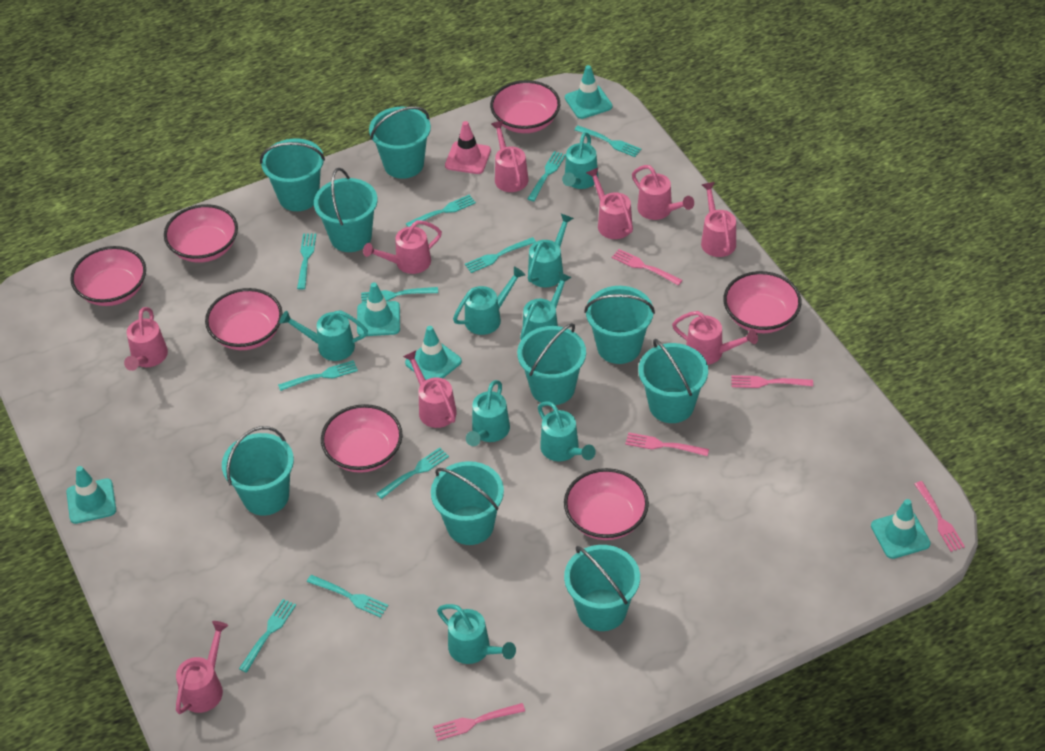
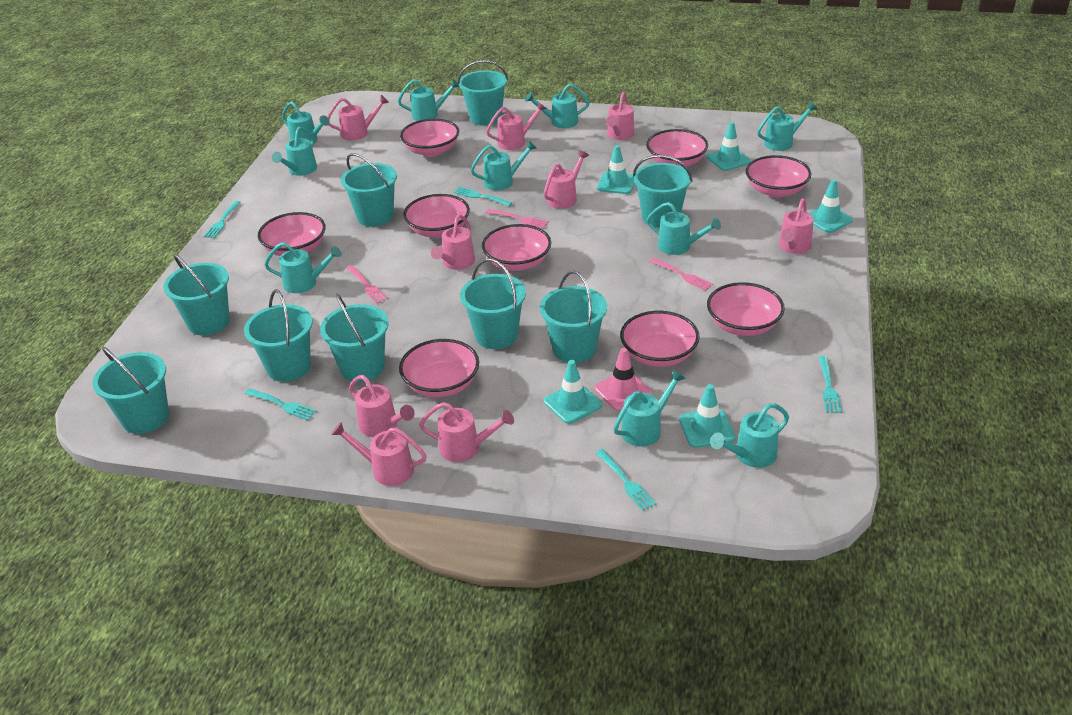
pink bowl: [70,246,146,306] [164,204,238,263] [205,288,283,350] [321,404,403,473] [490,80,560,133] [564,468,649,540] [723,271,801,333] = 7 -> [258,212,326,256] [399,339,479,398] [400,119,459,157] [403,194,470,238] [482,224,551,271] [620,311,700,367] [646,129,708,168] [707,282,785,336] [746,155,811,197] = 9
pink fork: [433,703,525,741] [612,249,682,285] [625,432,709,456] [731,375,813,388] [914,481,965,552] = 5 -> [346,265,388,304] [486,209,549,228] [649,258,713,291] = 3
turquoise fork: [239,599,296,673] [278,360,358,391] [297,234,316,290] [307,575,389,618] [361,287,438,303] [376,447,449,499] [406,194,476,227] [465,237,536,273] [527,151,566,201] [574,126,641,157] = 10 -> [204,201,240,238] [245,388,316,420] [454,187,512,206] [595,449,656,511] [819,356,842,413] = 5
turquoise watering can: [280,310,368,361] [437,604,516,664] [453,266,525,335] [466,380,510,446] [520,272,572,340] [528,214,574,288] [538,402,596,461] [562,132,598,189] = 8 -> [264,242,342,293] [272,127,317,176] [282,101,330,143] [398,79,459,121] [471,141,537,191] [525,84,590,128] [613,370,686,446] [646,202,721,255] [710,403,789,468] [757,102,817,151] = 10

